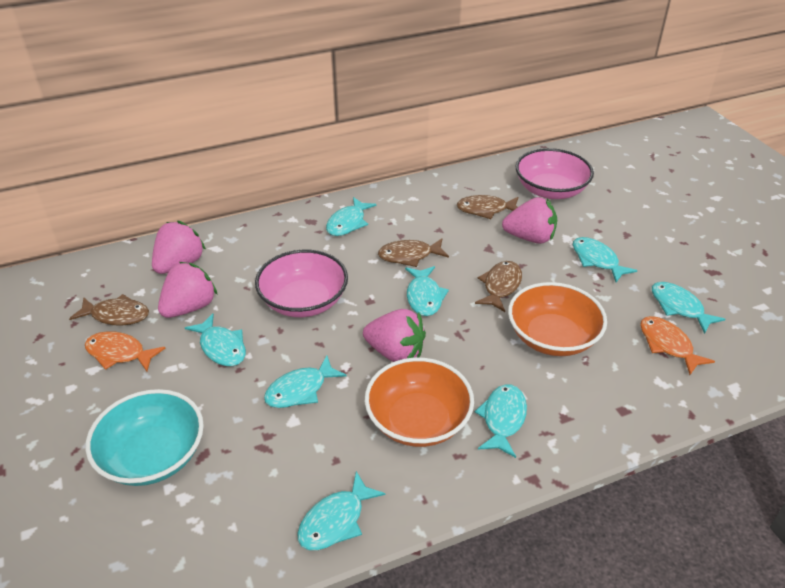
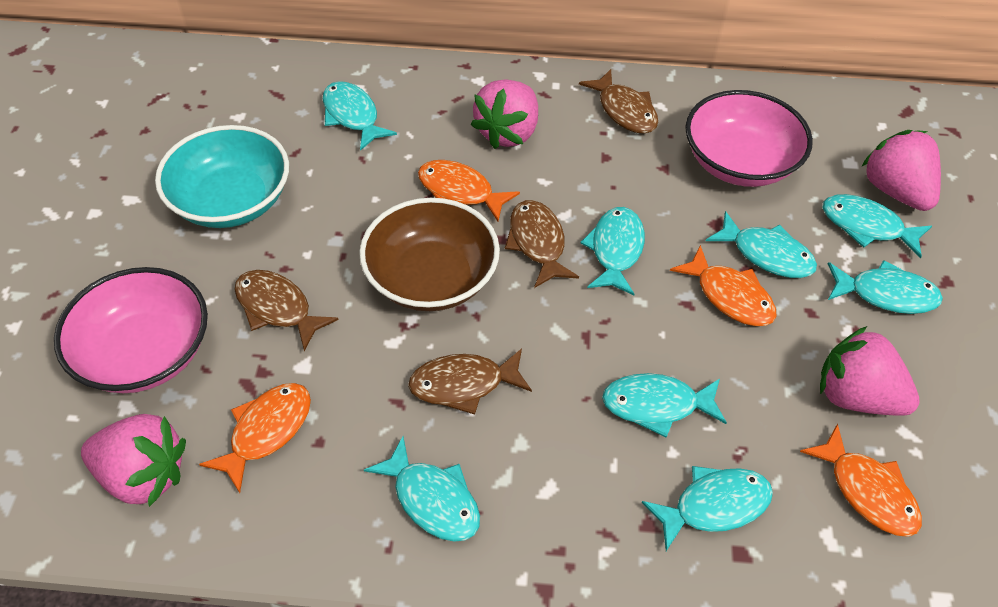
brown bowl: none = 0 -> [359,198,500,311] = 1
orange bowl: [365,358,474,447] [508,282,607,356] = 2 -> none = 0
orange fish: [85,331,165,371] [640,316,715,375] = 2 -> [199,383,311,493] [418,160,520,221] [670,245,776,326] [800,423,922,537] = 4

